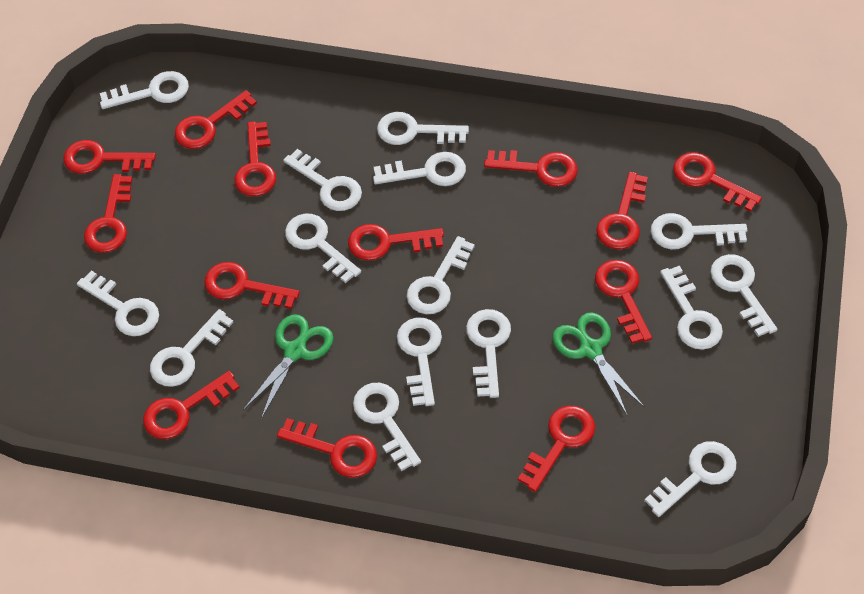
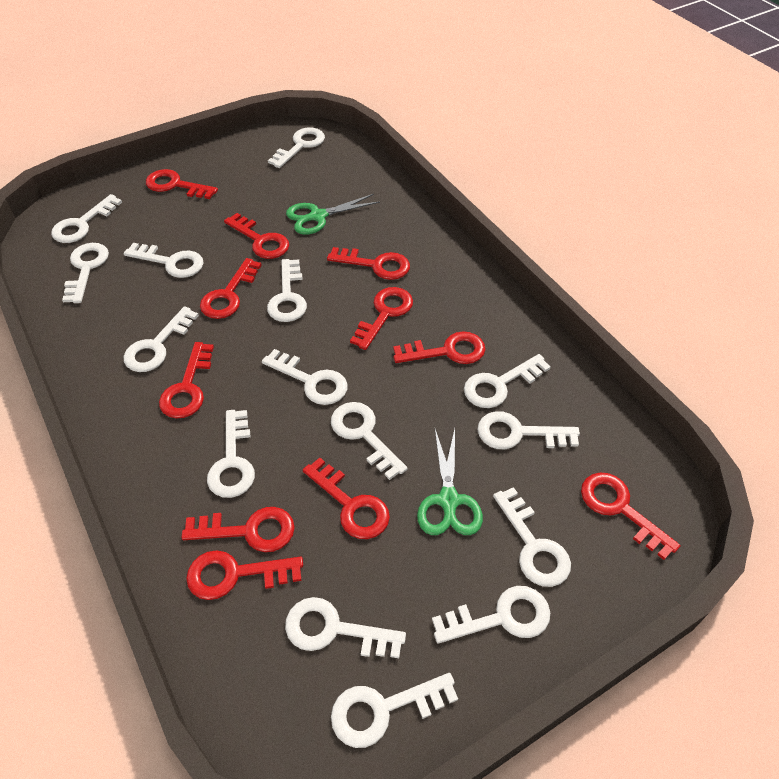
red key: [63,140,156,174] [84,174,133,253] [143,371,240,439] [175,90,257,149] [204,262,300,309] [234,121,276,196] [277,418,377,478] [348,224,444,261] [484,150,578,187] [518,406,595,492] [595,260,652,344] [596,172,648,249] [673,152,762,212] = 13 -> [146,169,218,199] [159,342,214,418] [182,507,295,552] [186,550,303,600] [200,258,262,319] [224,213,289,259] [303,457,390,539] [327,247,410,280] [350,287,413,350] [393,331,485,364] [581,472,681,560] = 11

